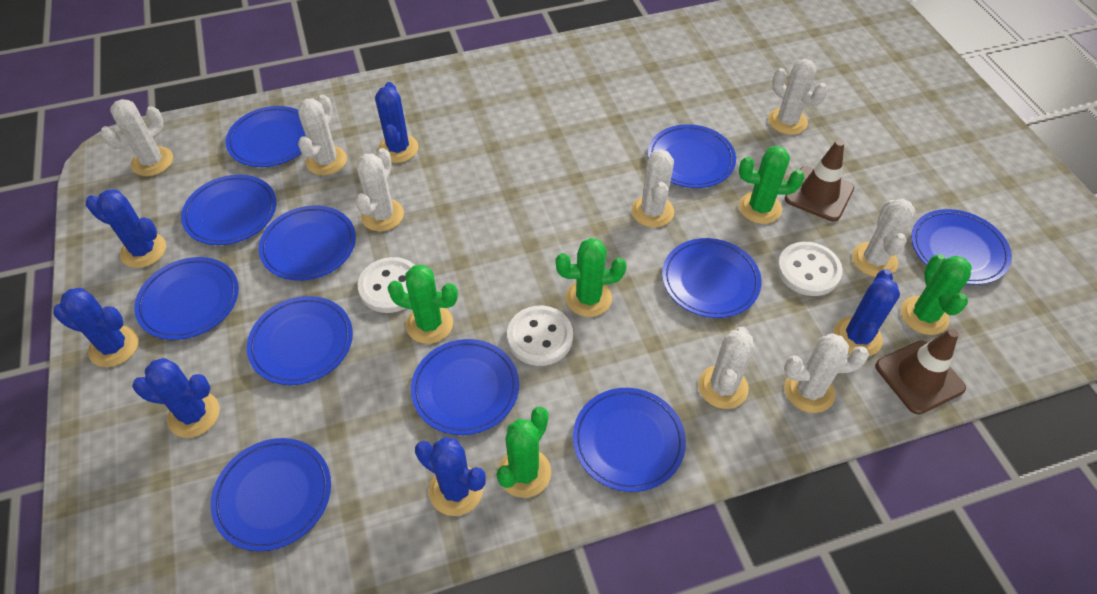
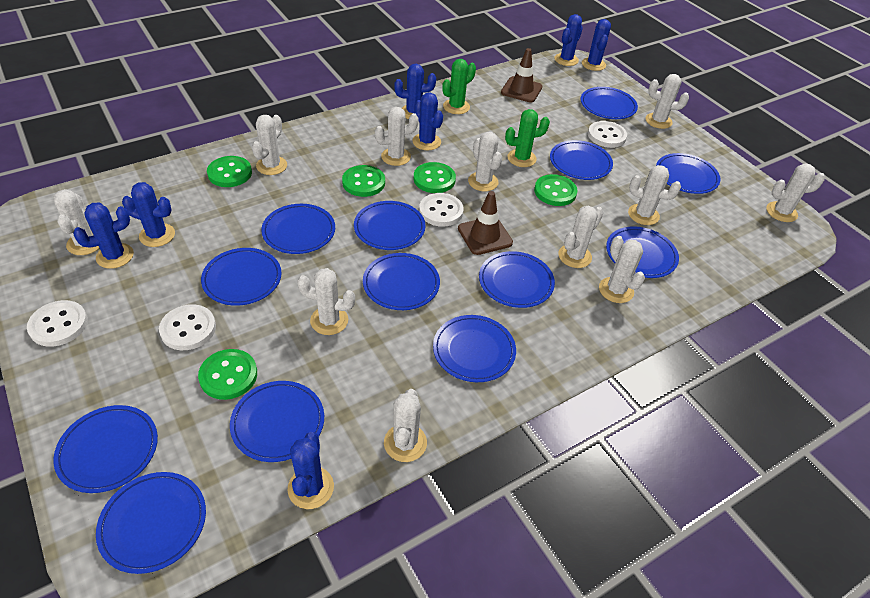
blue cactus: [53,288,139,367] [86,189,166,268] [132,358,220,438] [375,82,419,163] [415,437,486,516] [834,269,900,356] = 6 -> [73,202,134,269] [122,182,175,247] [288,432,334,509] [394,64,436,119] [412,93,443,150] [554,14,583,66] [582,19,611,71] = 7
blue plate: [134,257,239,340] [181,175,276,245] [211,438,331,551] [226,106,306,167] [247,296,353,385] [259,206,356,281] [411,339,519,435] [573,388,686,492] [648,124,736,188] [662,238,762,318] [911,209,1012,285] = 11 -> [53,405,158,493] [96,472,206,574] [201,248,282,306] [230,381,324,462] [261,204,335,254] [354,201,426,250] [363,253,440,310] [433,315,516,382] [479,251,555,308] [550,140,613,180] [581,87,638,119] [606,226,679,278] [656,153,720,194] = 13
green button: none = 0 -> [198,349,257,400] [207,156,252,187] [342,165,385,197] [414,162,456,193] [534,174,578,206] = 5
green cactus: [388,265,458,344] [496,407,551,498] [556,238,627,317] [739,146,804,224] [901,254,972,335] = 5 -> [442,59,476,114] [505,109,550,167] = 2
white button: [358,257,414,313] [507,306,573,366] [777,242,843,296] = 3 -> [27,300,88,347] [159,304,216,350] [419,193,464,227] [588,121,627,148] = 4
white cactus: [101,99,173,176] [298,94,347,175] [355,148,404,231] [631,149,674,228] [698,327,755,409] [768,59,828,135] [784,333,869,413] [852,199,916,277] = 8 -> [53,189,100,255] [252,115,287,175] [297,268,355,335] [375,107,419,166] [384,389,427,462] [468,132,502,191] [558,206,603,268] [599,236,645,303] [628,165,681,225] [645,74,689,129] [766,163,825,222] = 11

